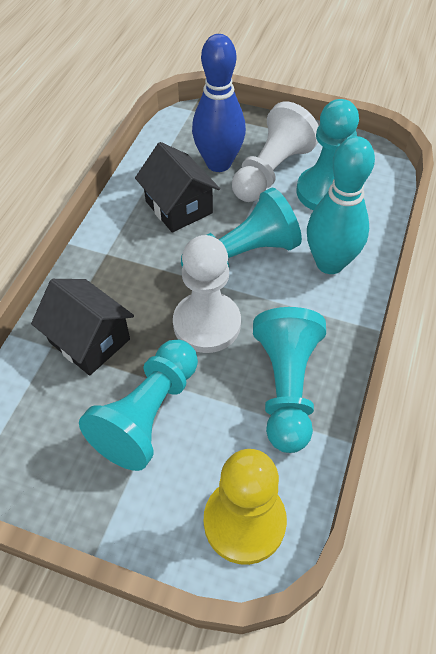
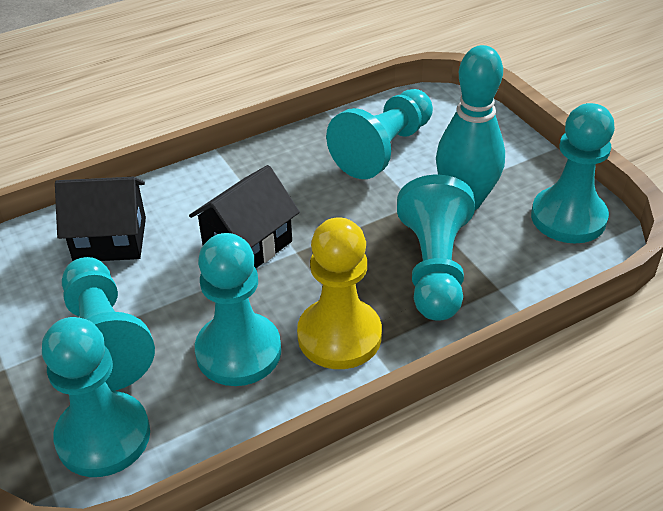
blue bowling pin: [192,34,246,172] = 1 -> none = 0
turquoise pawn: [79,340,198,471] [181,187,302,267] [253,307,326,453] [297,99,359,210] = 4 -> [42,317,150,477] [62,257,155,391] [195,233,281,386] [326,89,433,179] [397,175,475,321] [531,103,615,243] = 6
white pawn: [173,235,241,353] [232,101,319,202] = 2 -> none = 0

